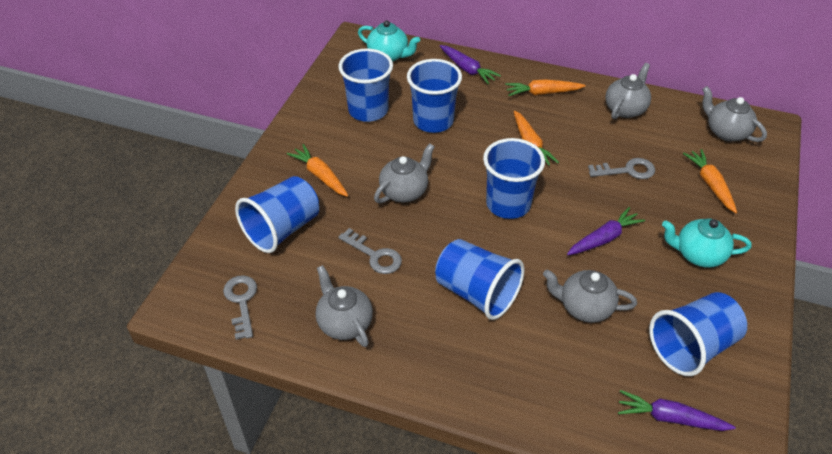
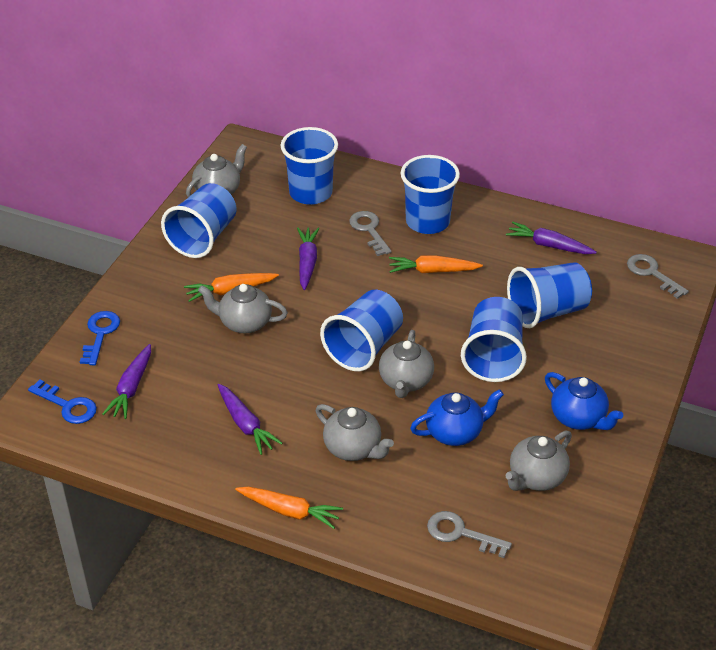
blue key: none = 0 -> [28,379,97,424] [80,311,120,365] = 2
blue teapot: none = 0 -> [410,389,504,446] [545,372,623,430] = 2
orange carrot: [287,144,348,197] [505,79,586,96] [514,111,559,165] [683,149,737,213] = 4 -> [184,273,279,302] [235,487,343,529] [389,255,483,273] = 3
purple carrot: [440,45,501,84] [567,207,645,255] [618,390,736,431] = 3 -> [102,344,151,419] [218,384,283,455] [297,228,319,290] [506,222,597,254] = 4
turquoise teapot: [358,20,420,62] [662,218,751,268] = 2 -> none = 0

